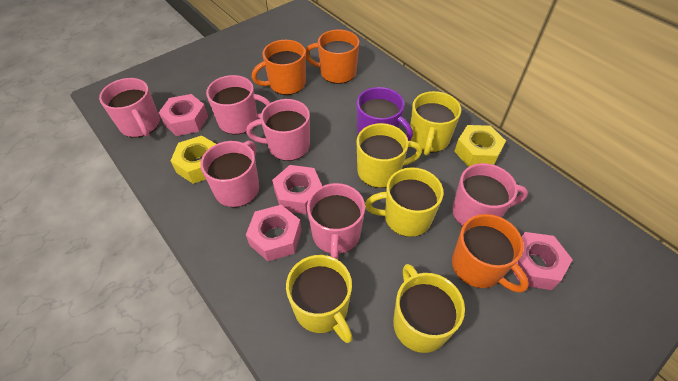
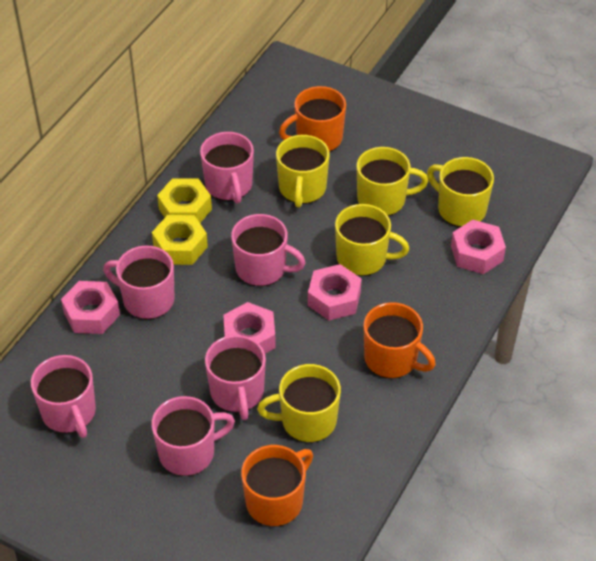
purple mug: [356,87,413,141] = 1 -> none = 0

